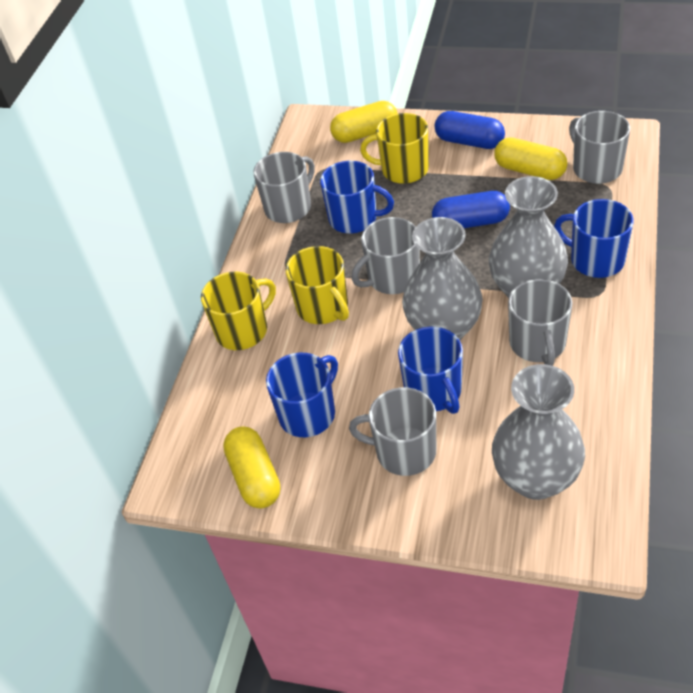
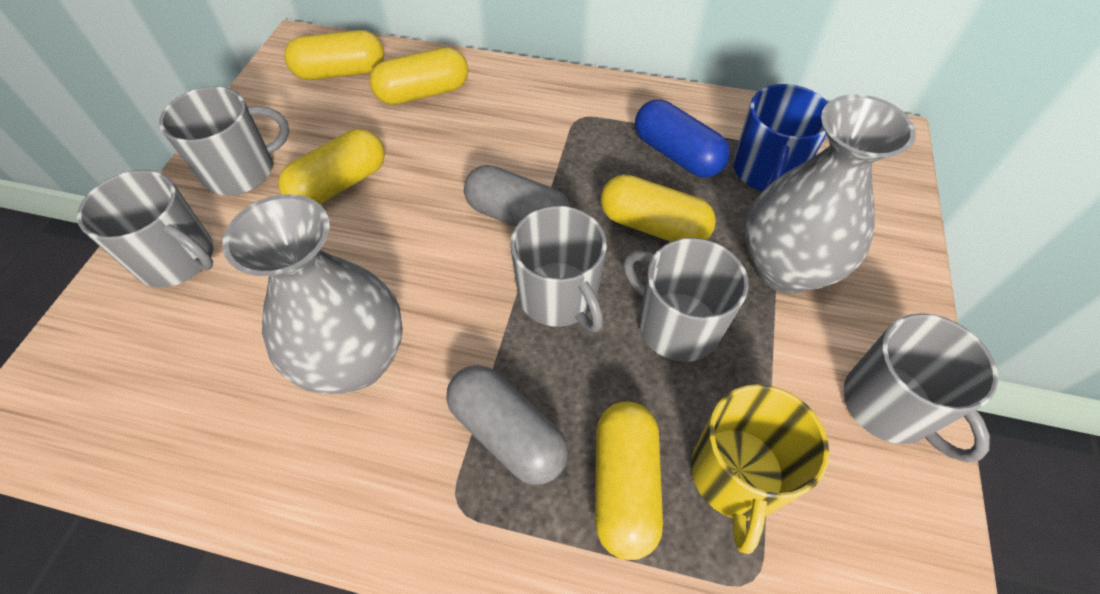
blue capsule: [432,191,510,228] [434,111,505,149] = 2 -> [635,100,730,178] = 1
blue mug: [266,353,338,437] [320,161,394,234] [398,327,463,414] [554,199,634,278] = 4 -> [733,84,828,191] = 1
grey capsule: none = 0 -> [446,365,568,485] [464,165,571,227] = 2
grey vase: [402,217,483,340] [489,176,568,298] [492,364,585,500] = 3 -> [222,194,403,394] [745,94,916,294] = 2
yellow capsule: [223,427,280,509] [330,101,398,143] [494,137,567,180] = 3 -> [278,129,385,204] [284,30,384,80] [369,47,468,105] [595,401,663,560] [601,175,716,242] = 5
yellow mug: [201,272,276,350] [286,246,349,324] [360,113,429,184] = 3 -> [691,384,829,554] = 1

